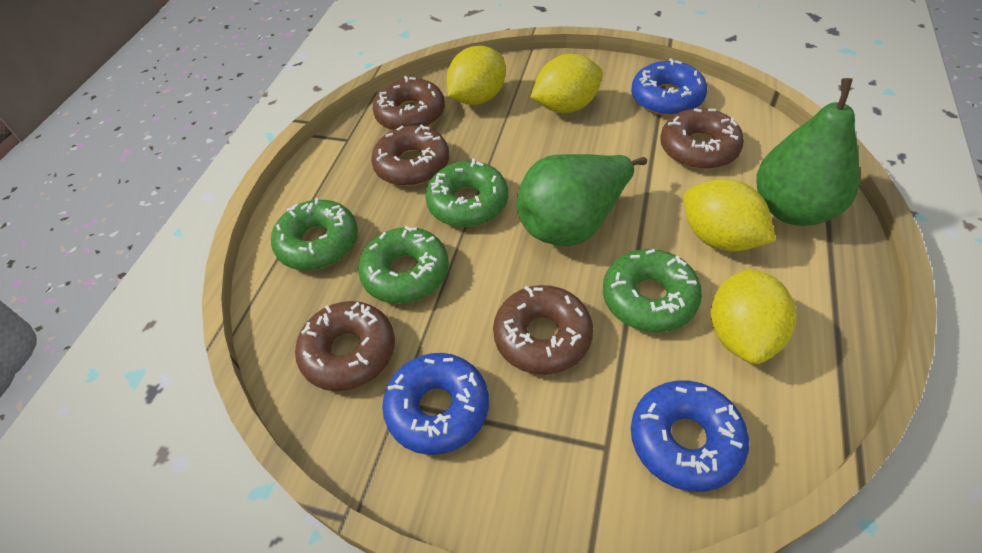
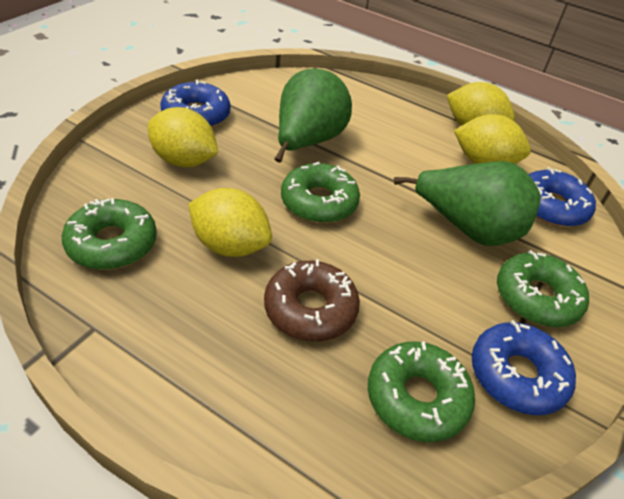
brown donut: [295,301,395,391] [371,125,449,186] [373,76,445,130] [493,285,593,375] [660,108,744,169] = 5 -> [264,259,360,342] = 1

